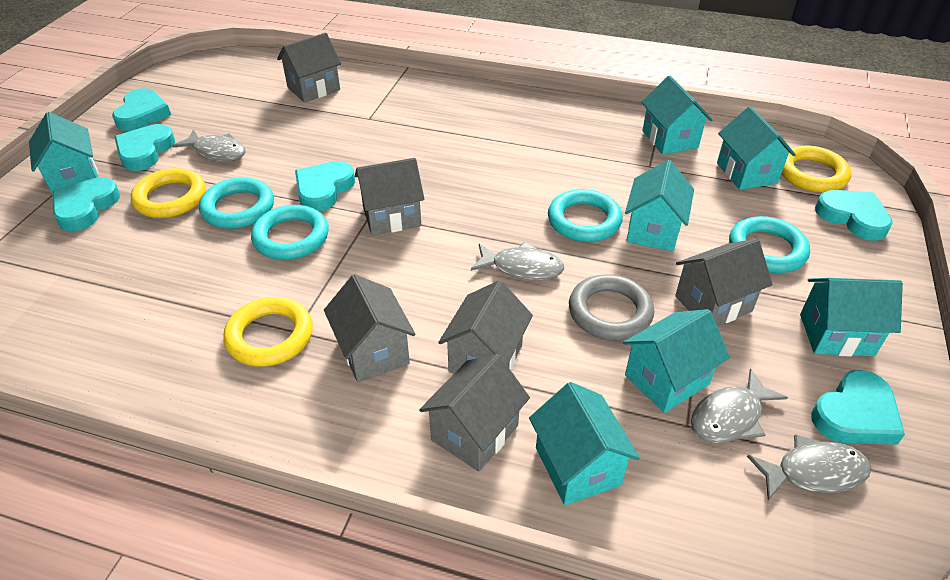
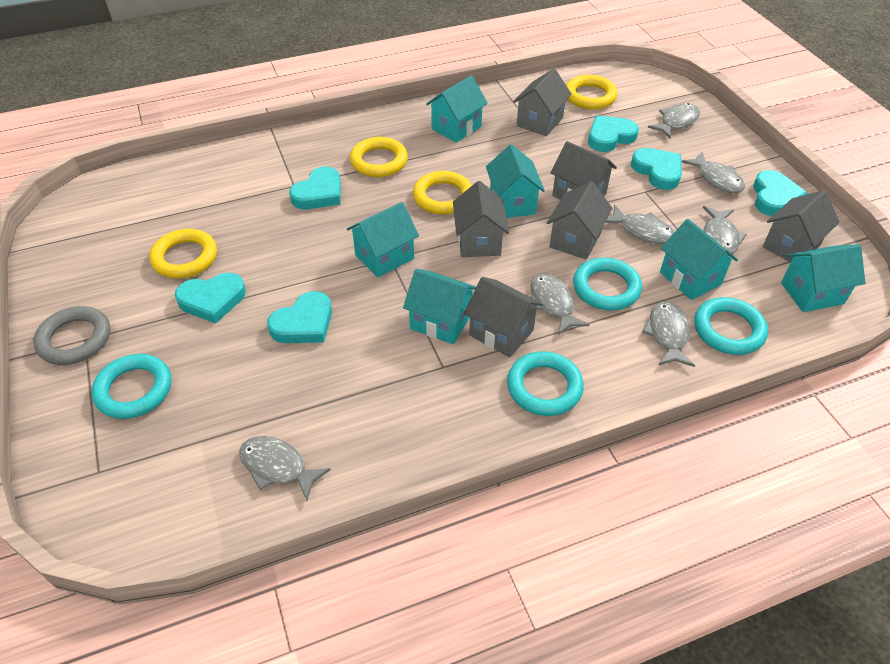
grey fish: [172,129,245,162] [471,242,564,280] [691,368,788,443] [747,435,871,500] = 4 -> [239,436,331,501] [530,273,590,335] [605,205,674,244] [642,301,695,367] [648,103,700,139] [681,152,745,193] [703,206,747,256] = 7
turquoise house: [29,112,99,195] [529,382,640,505] [623,309,730,413] [625,160,694,251] [641,76,713,155] [717,106,796,190] [800,278,903,357] = 7 -> [347,202,419,278] [403,269,476,344] [426,76,488,143] [486,144,545,218] [660,219,738,300] [781,244,866,312] = 6
yellow ring: [131,168,206,218] [223,297,313,367] [781,146,851,192] = 3 -> [149,229,217,278] [350,137,408,177] [413,171,472,215] [566,75,618,110] = 4

